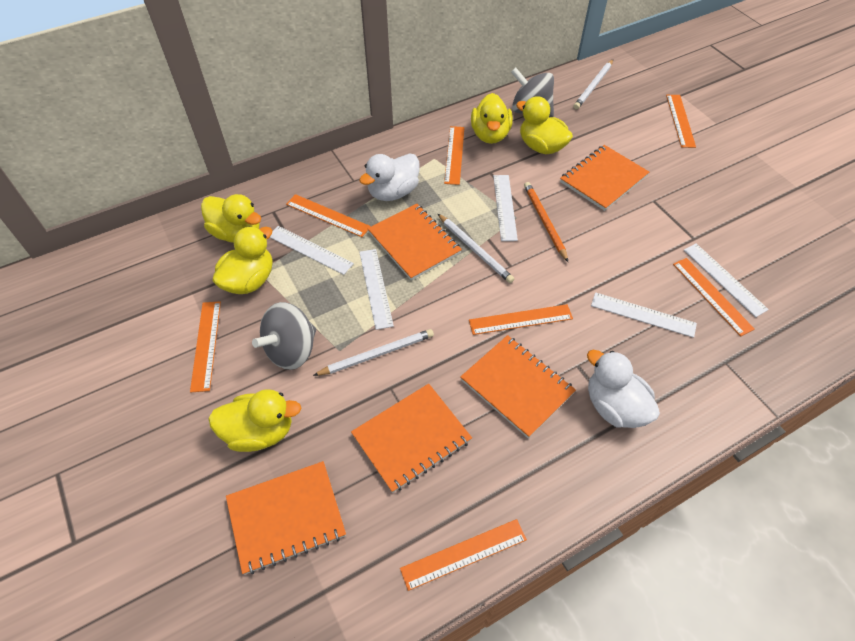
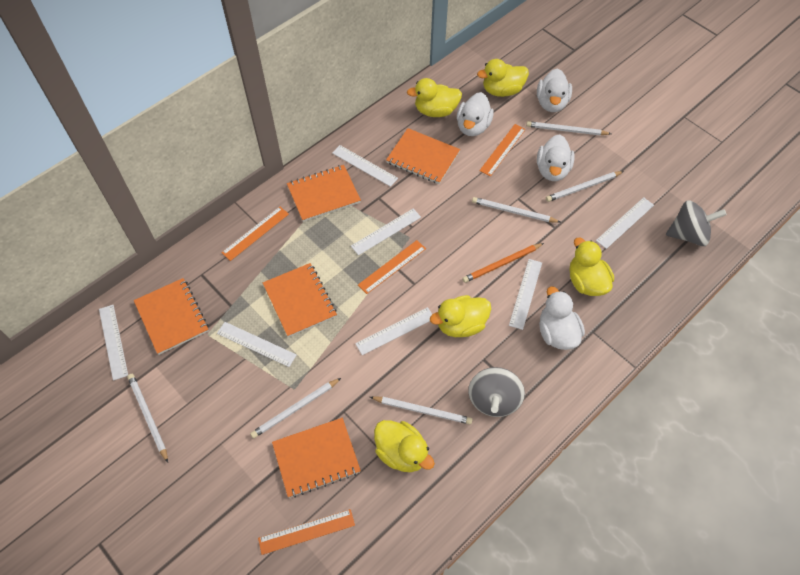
orange ruler: [190,301,221,392] [286,194,371,237] [400,519,527,591] [444,126,465,185] [469,304,573,335] [666,95,696,148] [673,258,755,336] = 7 -> [222,207,289,261] [258,509,355,555] [358,240,426,294] [479,124,526,177] = 4
white duck: [359,153,420,201] [587,350,660,428] = 2 -> [457,92,494,136] [537,68,572,112] [537,134,575,181] [539,286,585,350] = 4
white pencil: [313,329,434,376] [438,214,514,283] [574,60,613,109] = 3 -> [127,374,168,463] [250,378,341,439] [370,396,473,425] [472,197,560,223] [526,121,611,135] [546,171,624,202] = 6
white ruler: [269,226,354,275] [359,249,394,330] [493,175,518,241] [591,292,697,338] [684,243,769,317] = 5 -> [99,305,128,381] [217,322,297,367] [332,145,398,187] [351,208,421,255] [355,307,432,355] [509,259,542,330] [596,197,654,249] = 7

